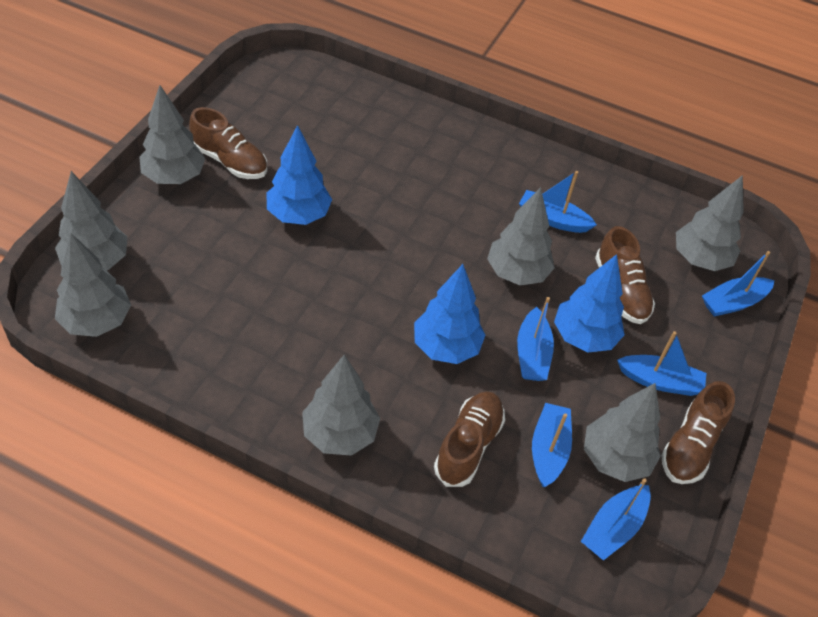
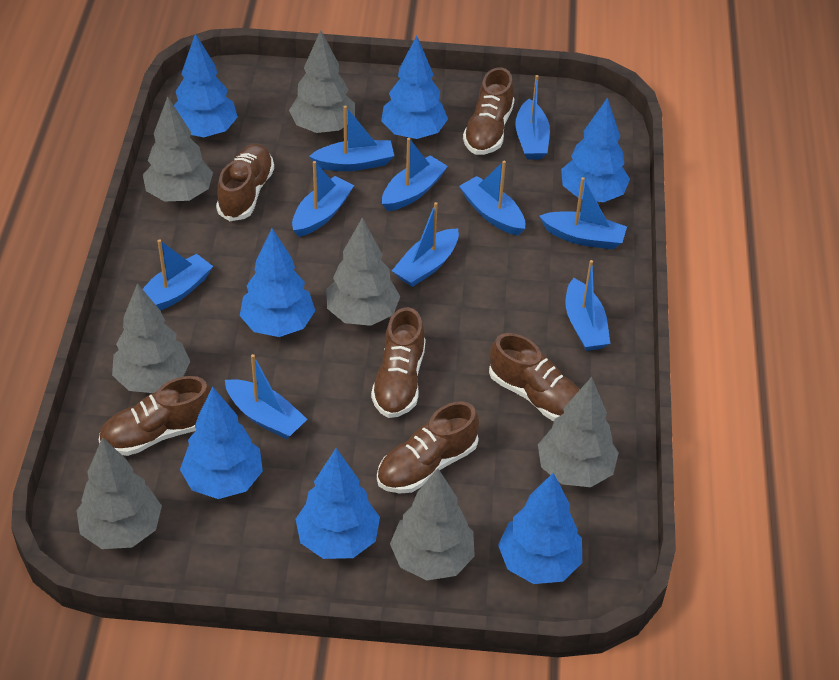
blue boat: [517,297,554,381] [519,171,597,233] [532,403,572,487] [581,478,651,561] [617,331,706,396] [702,251,774,317] = 6 -> [143,239,213,310] [225,354,307,439] [292,161,354,237] [309,106,394,171] [382,138,448,211] [392,202,459,287] [459,161,525,235] [515,75,550,159] [539,177,627,250] [566,260,610,351] = 10
blue tree: [266,125,332,225] [414,264,485,364] [554,254,625,352] = 3 -> [174,33,238,137] [180,387,263,499] [240,228,315,337] [296,448,380,559] [381,36,448,139] [498,473,582,584] [561,97,630,202] = 7
brown shoe: [189,107,267,179] [434,391,505,487] [595,226,655,324] [661,381,735,484] = 4 -> [99,376,211,456] [216,144,274,221] [371,307,426,418] [377,401,479,494] [463,67,514,155] [489,333,580,421] = 6

